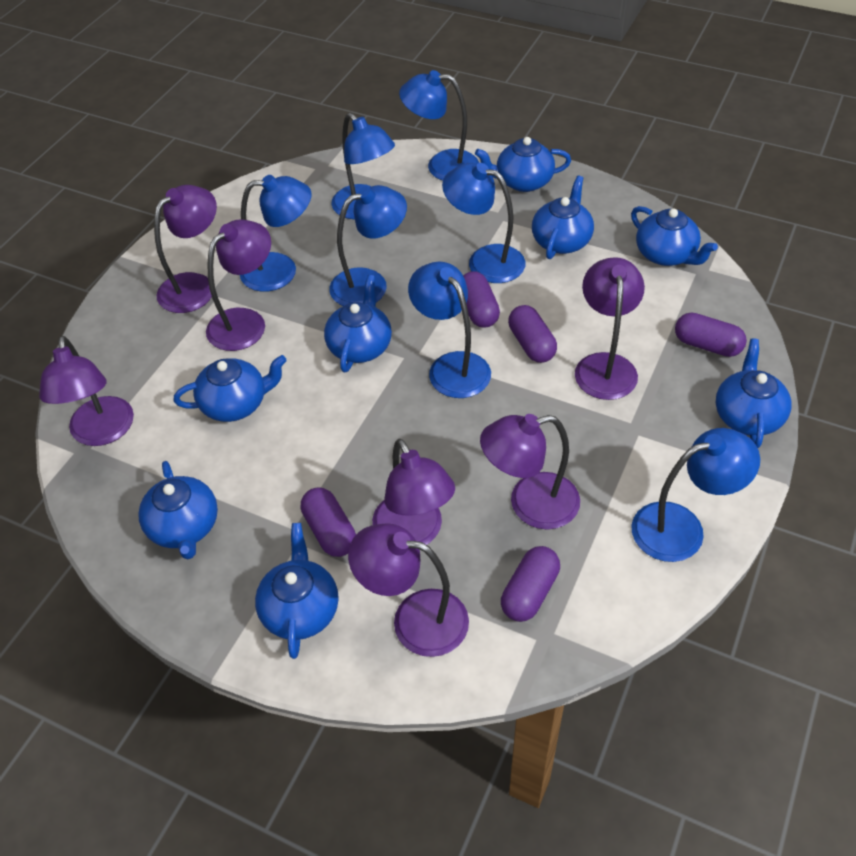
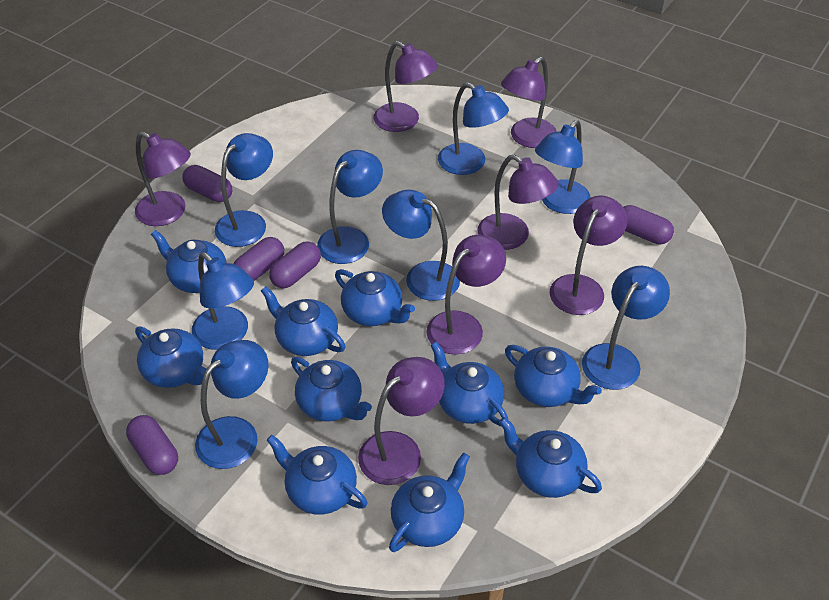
blue lamp: [240,175,312,292] [329,185,407,306] [332,113,395,219] [399,70,479,181] [408,262,491,398] [442,163,525,283] [632,428,760,562] = 7 -> [192,252,254,350] [195,340,269,469] [215,133,273,247] [317,150,383,264] [382,190,460,301] [438,82,509,175] [535,120,590,214] [582,266,670,390] = 8
blue teapot: [138,461,218,559] [174,355,287,422] [255,523,339,659] [324,275,392,372] [475,137,571,192] [532,176,594,259] [631,206,718,266] [716,339,792,448] = 8 -> [135,326,206,388] [151,230,227,293] [261,286,345,356] [267,435,368,515] [291,357,372,422] [335,269,415,326] [389,452,470,552] [430,342,508,426] [499,417,602,498] [505,345,602,407] = 10

